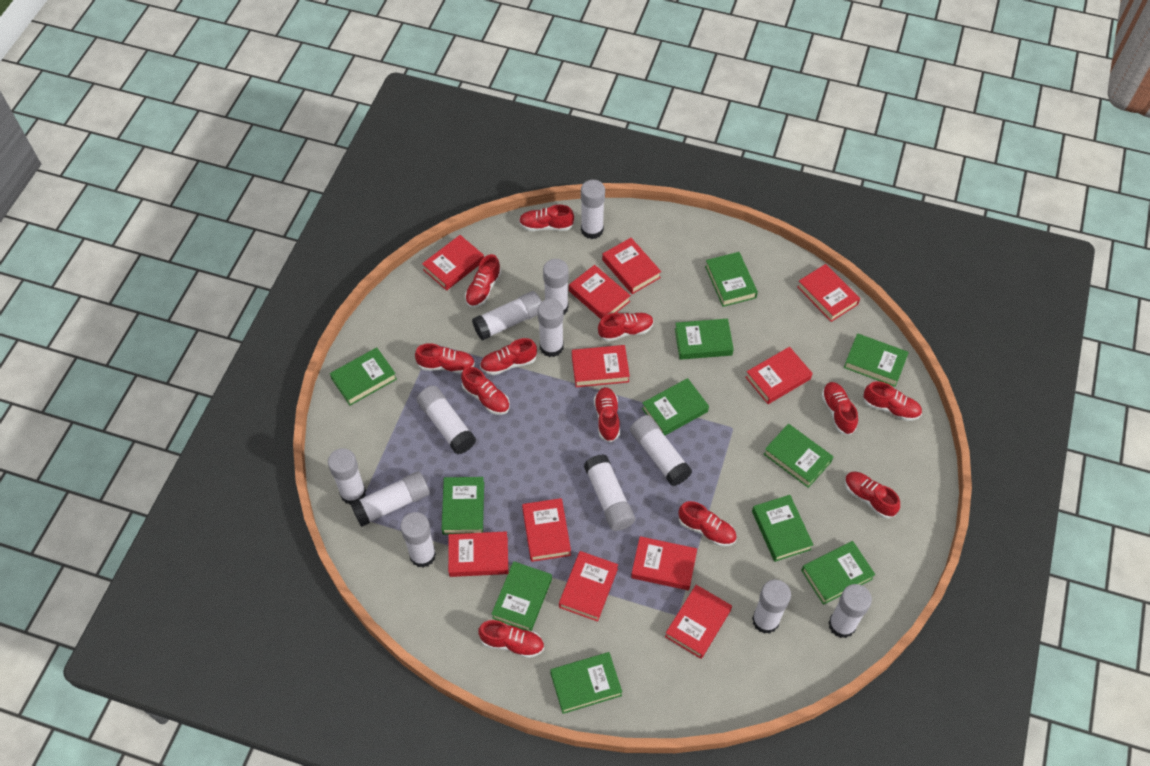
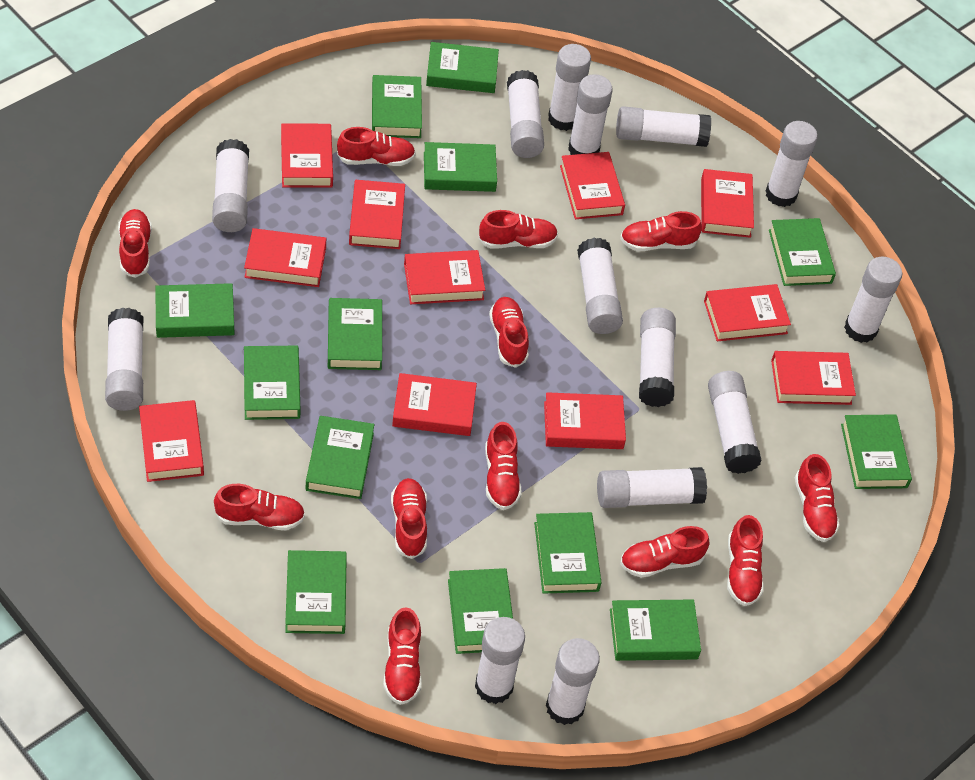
green book: [330,348,397,406] [442,477,484,535] [492,561,552,631] [550,652,622,714] [642,378,709,435] [675,319,734,360] [705,252,758,307] [752,495,813,562] [764,424,833,488] [801,541,875,605] [844,333,909,387] = 11 -> [155,283,235,338] [244,346,300,420] [285,550,347,634] [306,416,374,499] [328,298,382,370] [372,75,422,138] [424,142,497,192] [426,42,499,93] [448,568,513,654] [534,512,602,594] [610,600,701,661] [769,218,836,286] [841,414,912,489] = 13
white glue stick: [328,448,366,505] [350,471,430,527] [400,512,436,568] [417,386,476,454] [472,291,542,340] [538,299,564,357] [543,259,569,315] [581,180,605,239] [584,454,635,531] [630,415,692,486] [752,580,791,634] [828,584,872,638] = 12 -> [105,308,143,411] [212,139,249,232] [475,617,525,704] [507,70,544,158] [546,638,600,725] [548,44,591,131] [568,74,613,155] [577,238,623,334] [597,467,707,508] [616,106,711,147] [639,308,676,407] [708,371,762,474] [766,121,818,207] [844,257,902,343] = 14

